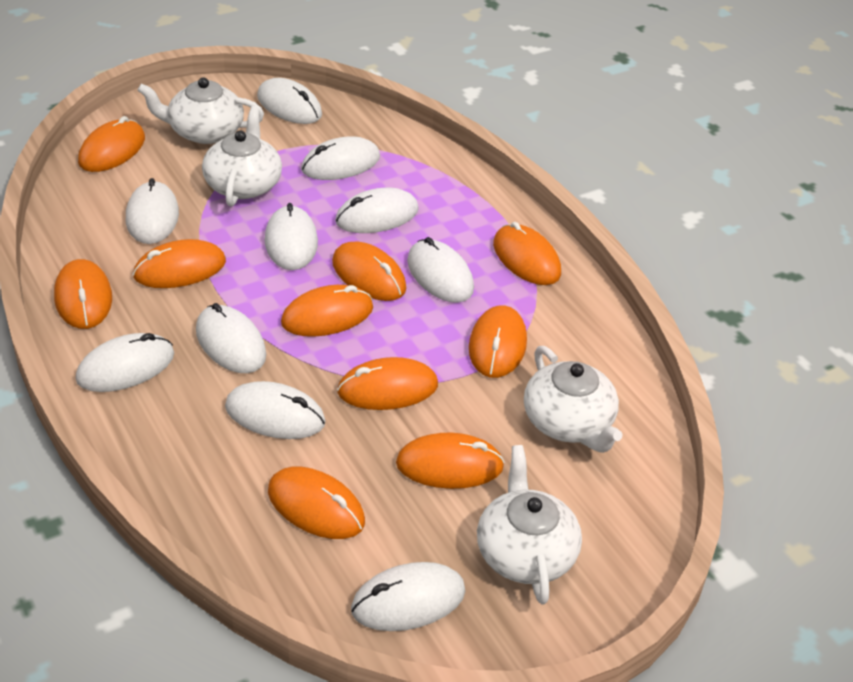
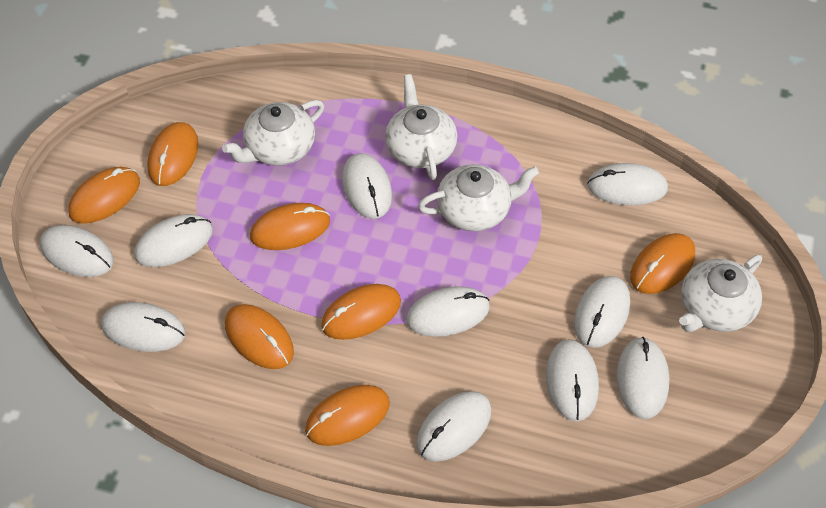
orange mouse: [54,259,112,329] [78,116,145,172] [133,239,226,288] [268,467,365,539] [281,285,373,337] [332,241,406,301] [337,357,438,410] [396,433,505,489] [469,305,527,378] [493,222,561,285] = 10 -> [68,167,140,224] [147,122,199,186] [225,304,294,369] [250,203,330,250] [305,385,390,446] [321,284,401,340] [630,233,695,294] = 7

